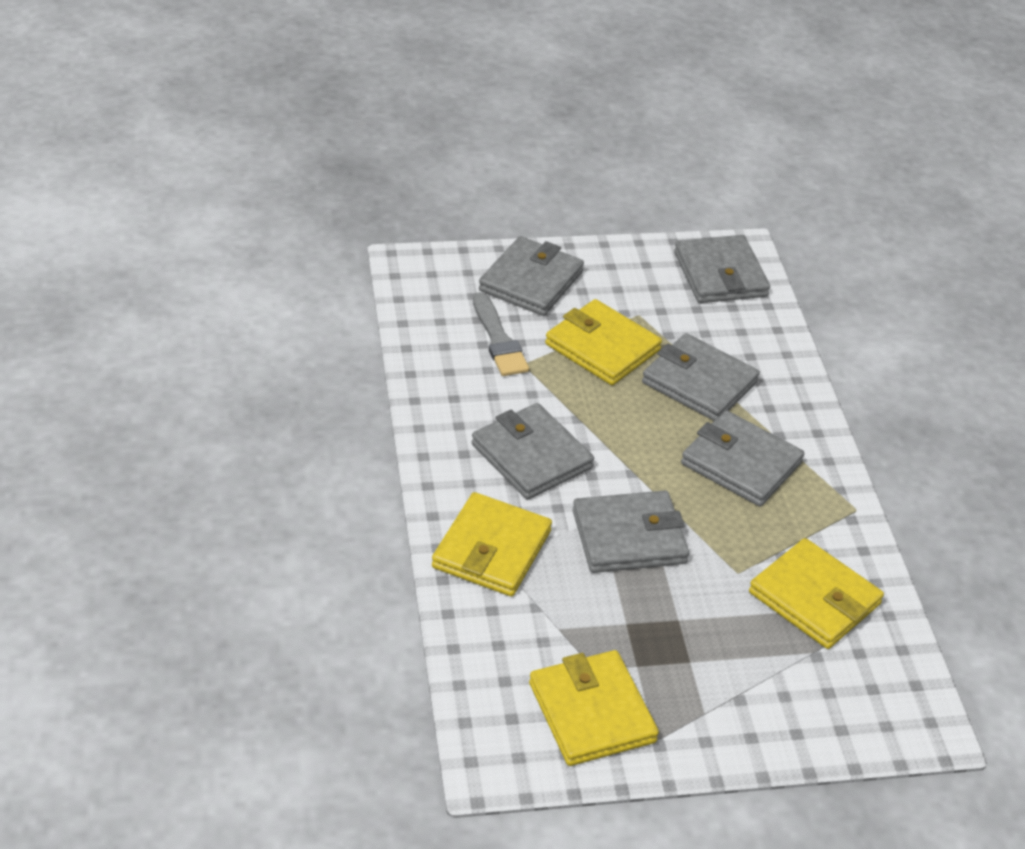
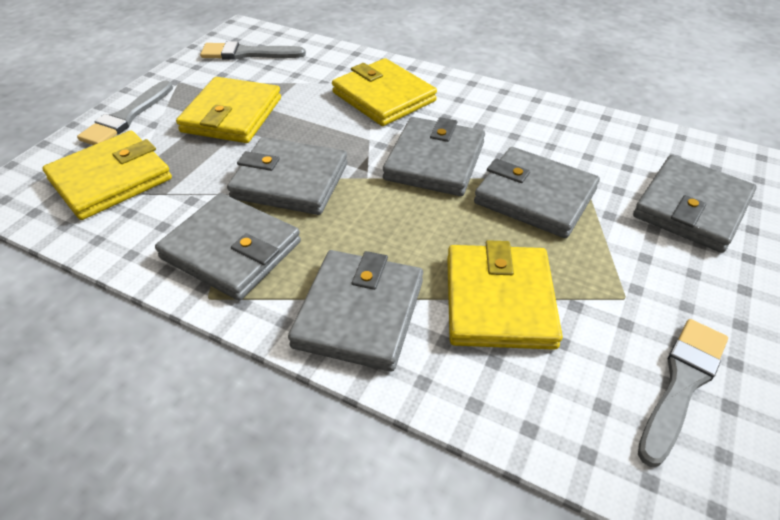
grey brush: [473,292,529,376] = 1 -> [77,81,173,145] [200,41,306,60] [638,319,728,467] = 3

